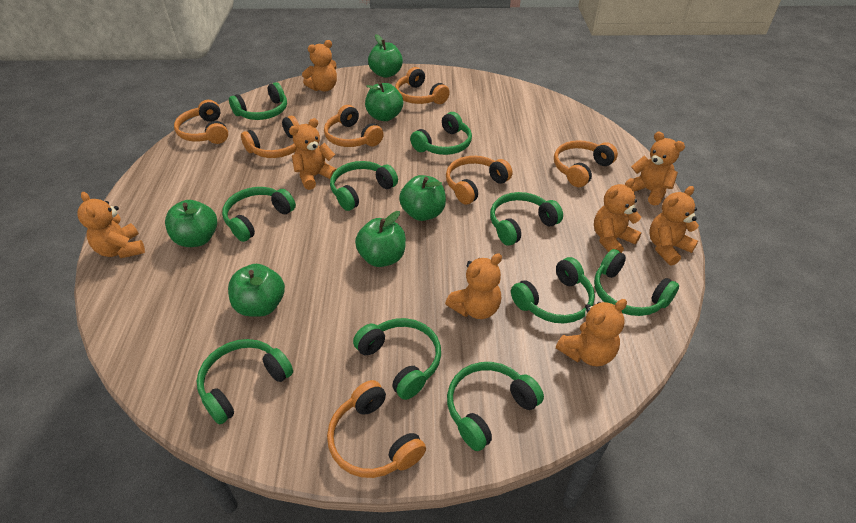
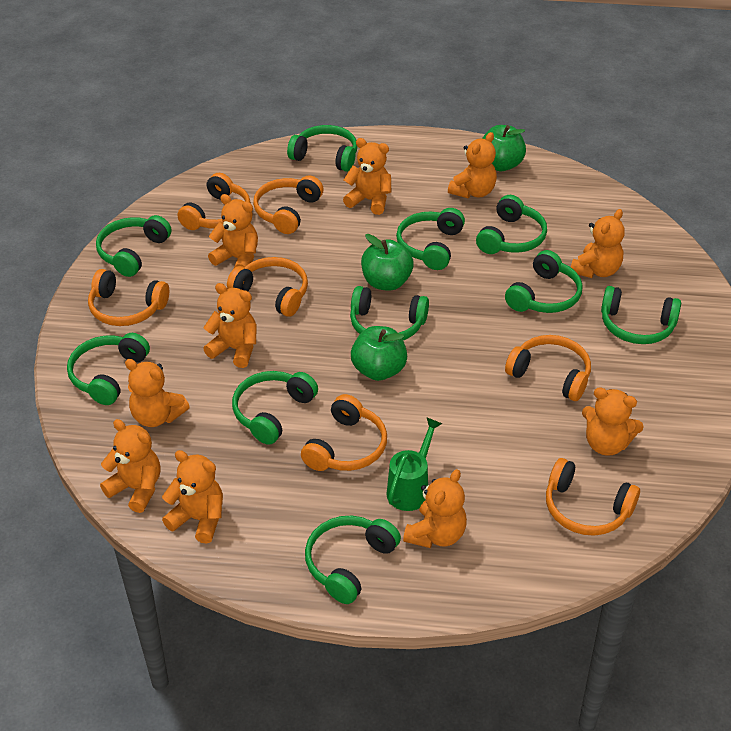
green apple: [165,200,217,247] [228,264,285,317] [355,211,406,267] [365,82,403,121] [368,34,403,78] [399,175,446,221] = 6 -> [351,326,407,381] [361,234,414,291] [482,125,526,171] = 3
green watering can: none = 0 -> [387,417,443,511] = 1
orange teddy bear: [77,192,145,258] [289,118,337,190] [302,40,337,92] [445,253,502,319] [556,299,627,366] [594,178,641,253] [631,132,685,206] [649,186,699,266] = 8 -> [100,419,160,513] [125,359,190,427] [162,450,223,544] [203,283,257,368] [208,194,258,268] [343,138,391,215] [403,469,467,548] [448,132,497,198] [571,209,625,278] [582,387,644,456] = 10

